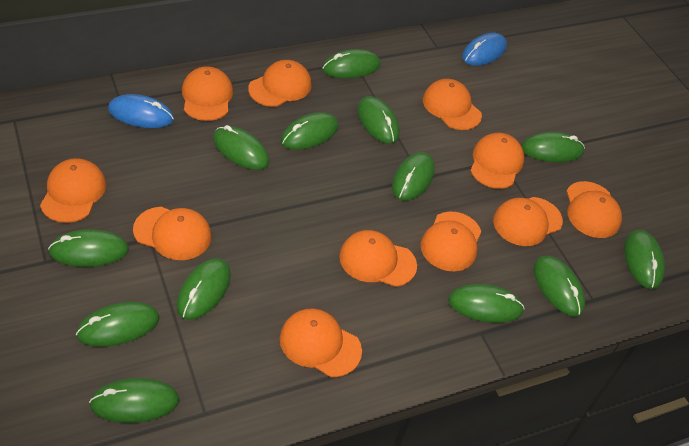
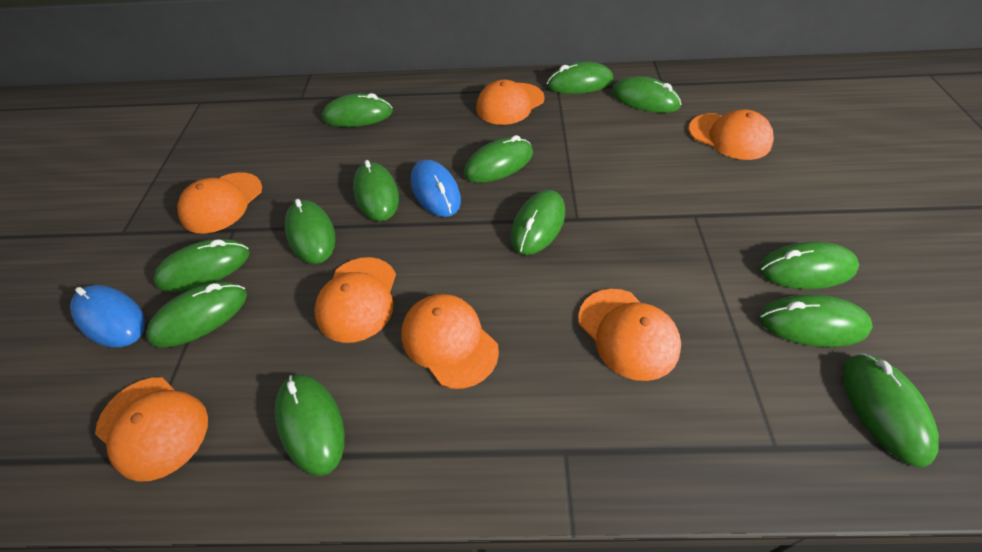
orange cap: [40,158,106,223] [133,207,212,260] [182,66,233,121] [248,60,312,107] [280,308,362,377] [339,230,417,287] [421,211,481,271] [423,79,482,130] [470,133,524,189] [493,197,563,246] [566,181,622,238] = 11 -> [95,377,208,482] [177,172,262,234] [314,257,396,343] [401,294,499,389] [476,80,545,125] [578,289,681,381] [689,110,774,160] = 7

